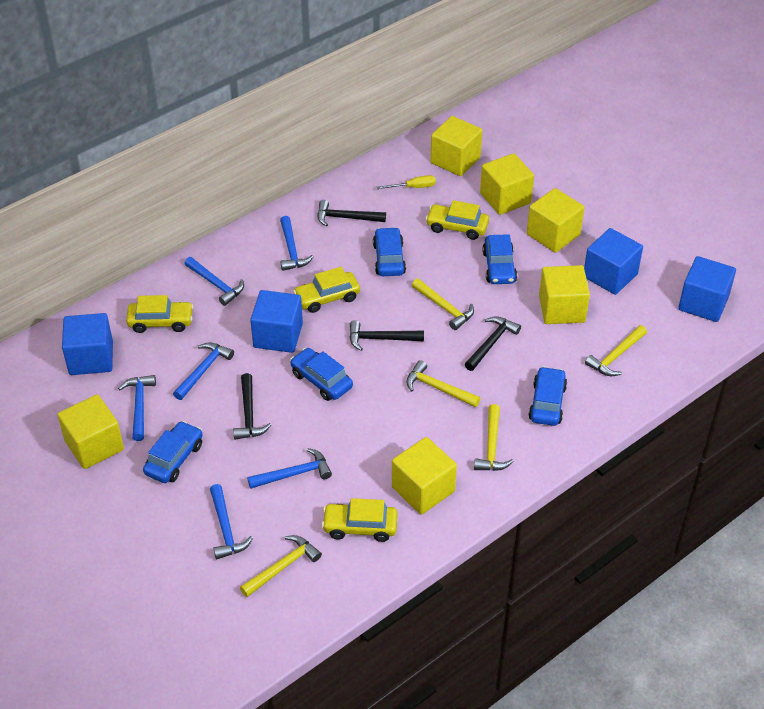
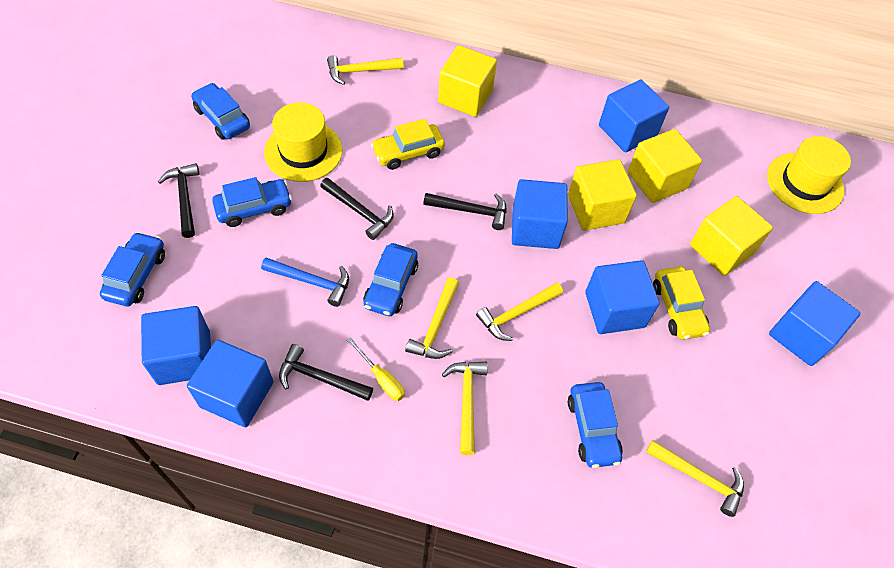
blue cube: [62,313,113,375] [250,290,303,353] [584,228,643,295] [678,256,736,322] = 4 -> [141,306,211,385] [187,340,274,427] [512,179,568,249] [585,260,660,334] [599,80,669,152] [769,281,861,366] = 6
blue hammer: [118,375,156,441] [173,342,234,400] [184,257,244,306] [210,484,253,559] [247,448,332,489] [280,216,314,271] = 6 -> [261,258,349,307] = 1
yellow car: [126,295,193,333] [293,267,360,313] [322,498,398,542] [426,200,489,240] = 4 -> [371,119,445,170] [653,266,710,340] = 2
yellow cube: [57,394,124,469] [392,437,457,515] [430,116,482,176] [480,153,534,215] [527,188,585,253] [539,265,590,324] = 6 -> [438,45,497,117] [568,159,637,231] [628,129,702,203] [690,196,773,276] = 4
yellow hat: none = 0 -> [264,103,343,182] [767,136,851,214] = 2

